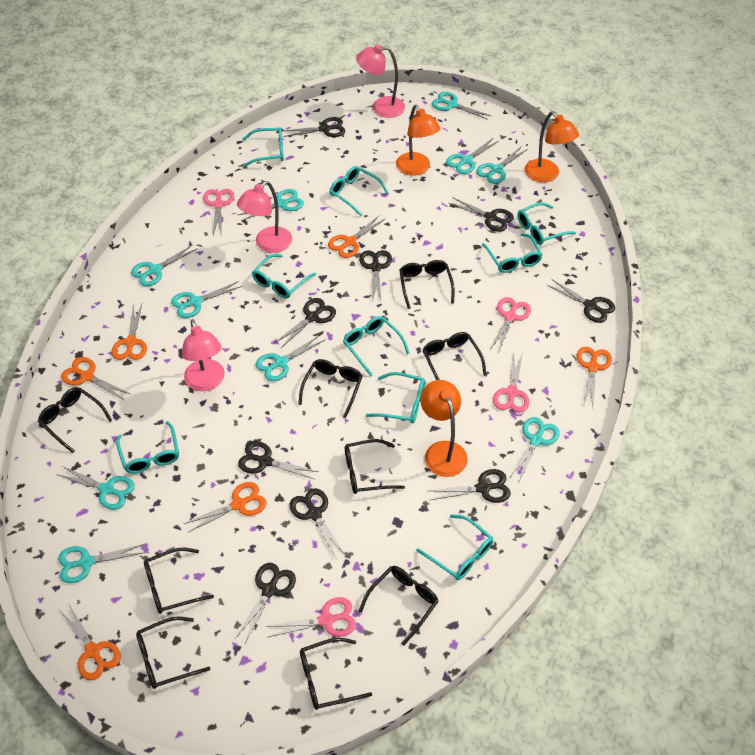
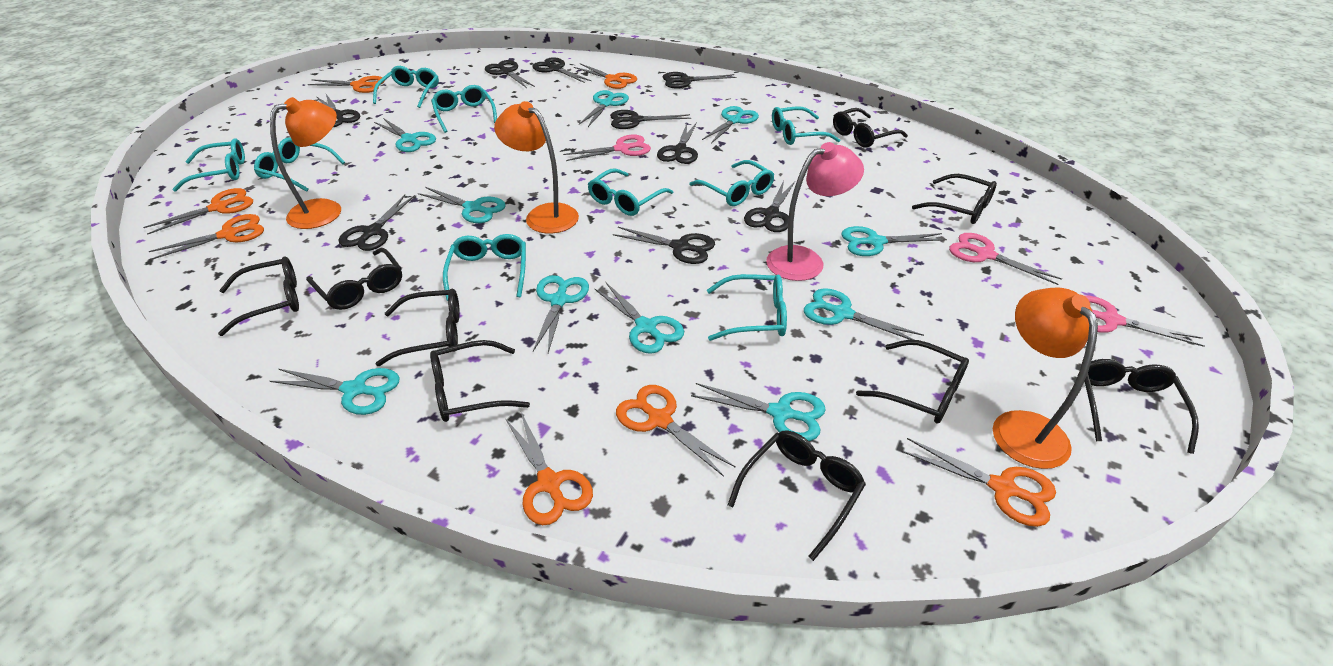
orange scissors: [60,603,121,680] [61,357,130,400] [112,303,147,360] [184,482,267,532] [328,216,386,258] [577,347,612,407] = 6 -> [143,188,253,235] [148,214,264,260] [308,76,385,93] [506,412,593,525] [574,63,637,89] [616,385,736,477] [901,438,1056,527] = 7
pink lamp: [182,319,225,391] [237,181,292,253] [356,45,405,118] = 3 -> [766,142,864,281] = 1
pink scissors: [203,189,234,235] [265,597,356,637] [490,297,531,351] [493,352,529,413] = 4 -> [563,135,651,161] [949,233,1062,285] [1083,295,1205,347] = 3

